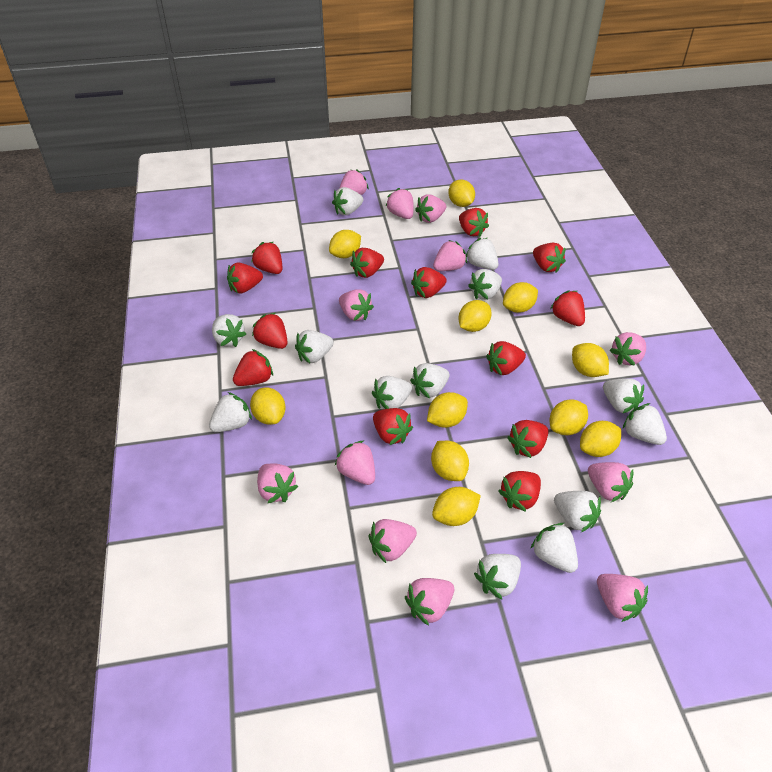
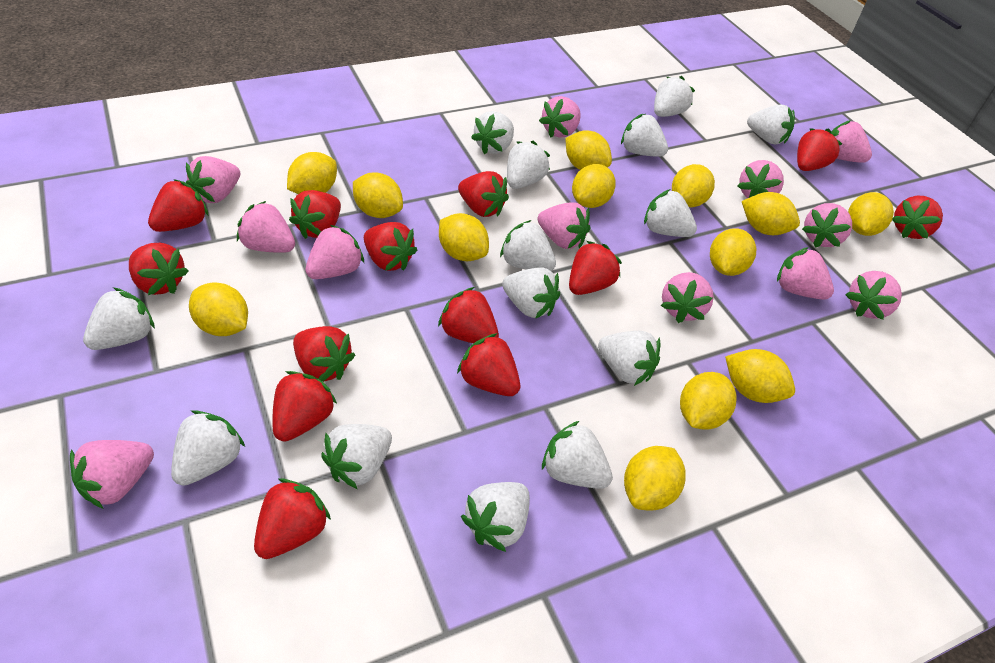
white strawberry: [209,392,252,432] [212,314,246,347] [295,330,334,363] [332,187,364,215] [372,376,412,409] [410,363,450,398] [466,238,499,270] [468,269,502,300] [474,554,521,600] [531,523,578,573] [554,491,601,532] [603,378,644,413] [623,403,667,445] = 13 -> [83,287,155,350] [171,410,245,486] [321,424,392,489] [461,482,530,552] [471,111,514,154] [500,220,556,271] [502,267,560,319] [507,141,550,189] [542,421,613,489] [598,331,660,386] [621,114,668,157] [644,189,697,237] [654,76,695,117] [747,105,795,144] = 14
yellow lemon: [250,387,286,425] [329,230,361,258] [427,392,468,428] [431,441,469,481] [432,487,481,526] [448,179,475,207] [458,300,492,332] [503,282,538,313] [550,400,588,435] [572,343,609,377] [580,421,621,457] = 11 -> [189,282,248,336] [287,152,337,194] [353,172,403,218] [439,213,489,261] [565,131,612,170] [572,164,616,208] [624,446,686,511] [672,164,715,207] [680,372,737,430] [710,228,756,276] [725,349,795,403] [742,192,800,235] [848,192,894,236] = 13

